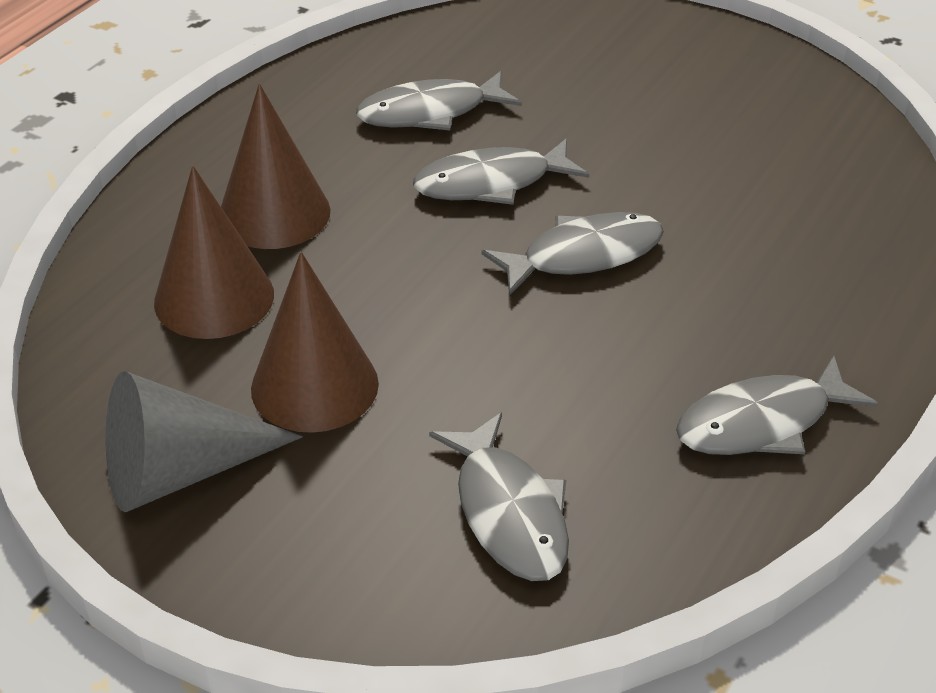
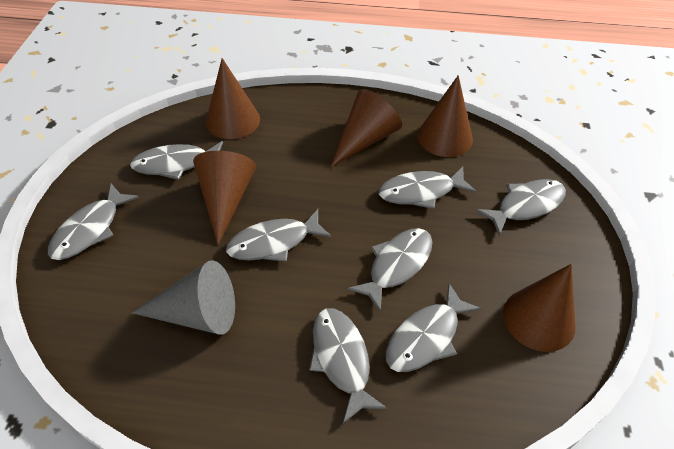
brown cone: [154,166,274,339] [221,84,330,249] [251,252,379,433] = 3 -> [193,151,256,245] [206,58,260,139] [331,89,402,167] [417,75,473,157] [503,264,576,352] = 5
grey fish: [356,71,522,130] [413,138,589,205] [429,413,569,581] [481,212,664,296] [676,356,879,455] = 5 -> [48,184,139,260] [130,141,223,180] [226,209,332,262] [309,308,387,424] [348,228,433,312] [379,167,476,209] [385,284,482,372] [476,179,566,236] = 8

